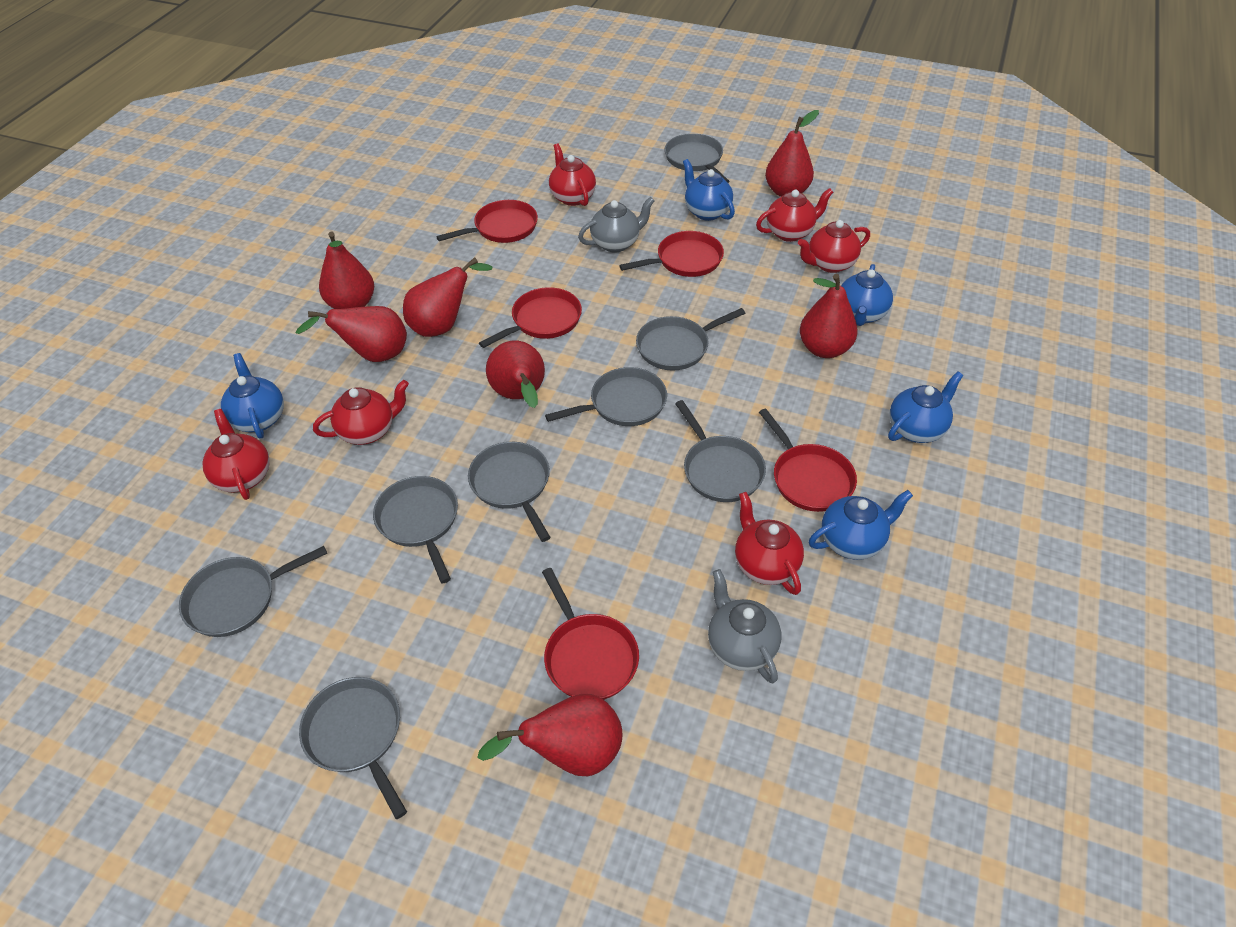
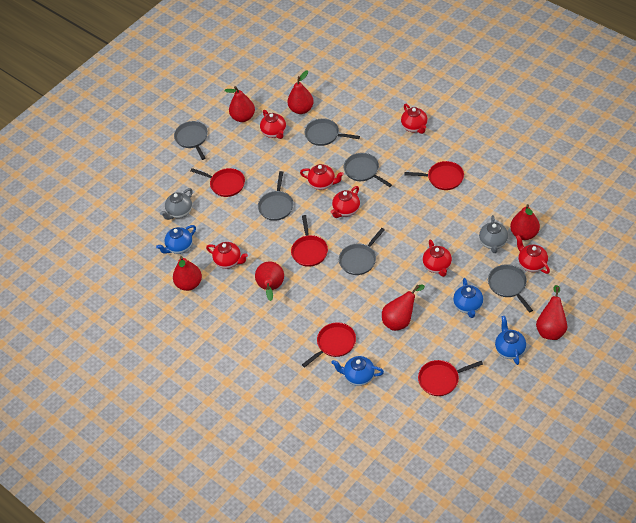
blue teapot: [221,353,284,439] [683,159,735,221] [809,490,913,560] [841,264,893,326] [888,371,963,443] = 5 -> [156,225,196,254] [331,356,384,386] [453,278,483,318] [495,316,526,365] = 4
grey pan: [179,546,327,637] [299,677,407,819] [373,476,458,583] [468,442,551,542] [545,367,667,426] [636,308,745,371] [665,134,729,183] [675,400,766,502] = 8 -> [174,121,208,160] [258,171,293,221] [305,118,360,146] [339,228,385,275] [344,153,392,187] [488,264,533,313] = 6
red teapot: [202,409,270,500] [313,380,409,445] [549,143,596,206] [735,492,804,595] [756,188,833,242] [798,220,870,273] = 6 -> [206,242,248,269] [260,110,286,139] [300,164,344,190] [331,186,360,218] [401,104,428,134] [423,240,452,277] [516,235,550,274] = 7

